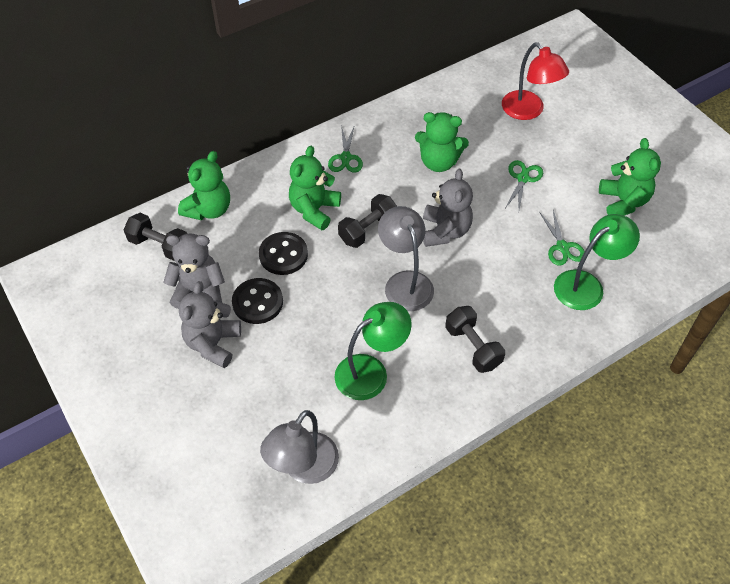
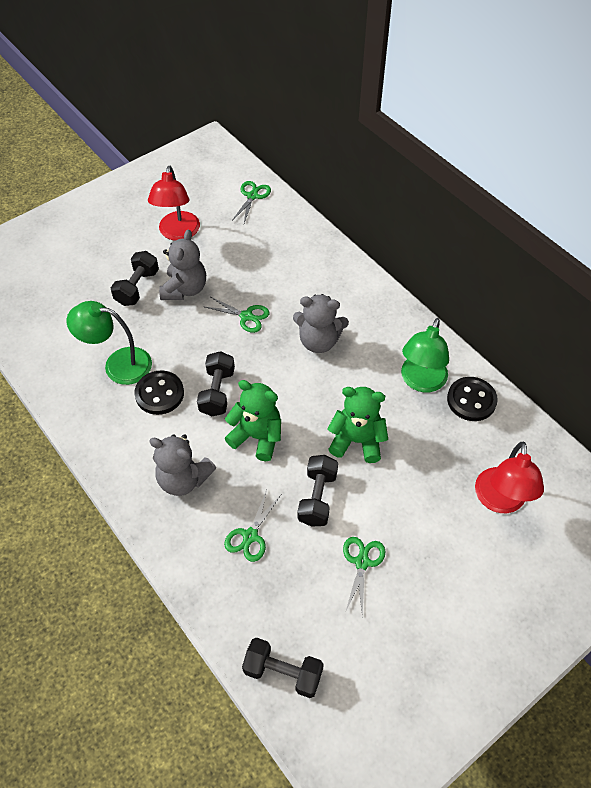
black dumbbell: [124,213,187,261] [338,194,397,248] [445,306,505,373] = 3 -> [111,251,159,306] [197,351,235,416] [242,638,324,698] [298,455,338,527] = 4
green scissors: [328,125,363,172] [506,160,543,210] [539,210,585,266] = 3 -> [203,297,269,333] [224,490,281,562] [232,181,271,223] [343,537,386,616] = 4
green teddy bear: [178,151,230,220] [289,146,341,230] [415,112,469,172] [599,138,661,216] = 4 -> [225,380,281,461] [328,387,388,463] = 2
grey lamp: [260,410,339,484] [378,206,434,311] = 2 -> none = 0
red lamp: [502,42,569,120] = 1 -> [148,166,200,241] [475,442,544,513] = 2

